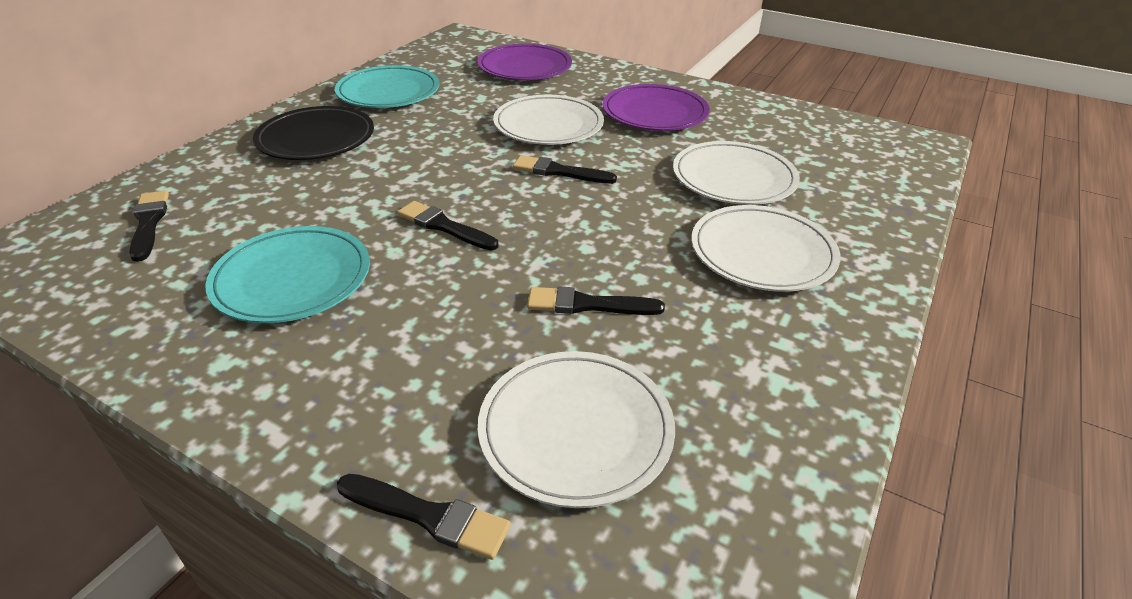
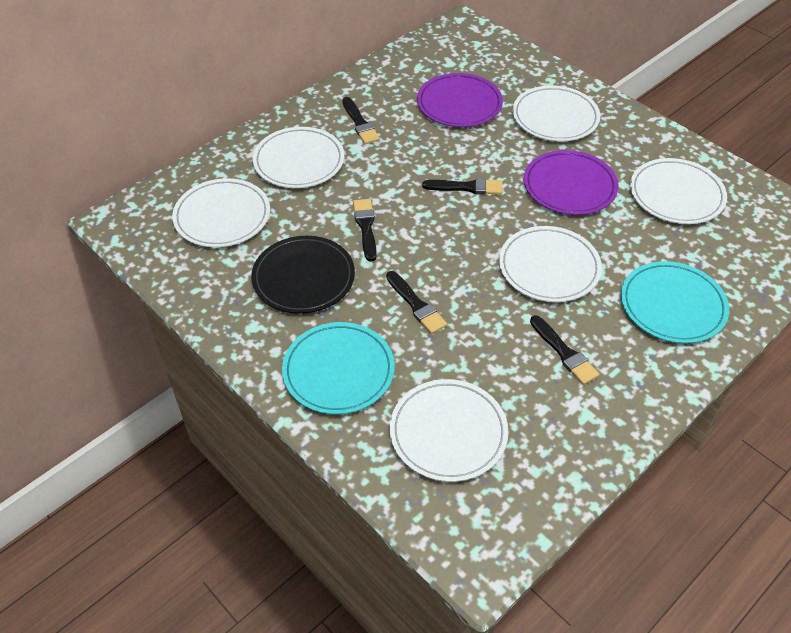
white plate: [478,351,675,508] [493,95,604,145] [673,141,800,205] [691,205,841,292] = 4 -> [172,178,270,248] [253,127,344,188] [390,379,508,482] [499,226,602,302] [512,85,600,141] [630,158,727,224] = 6

